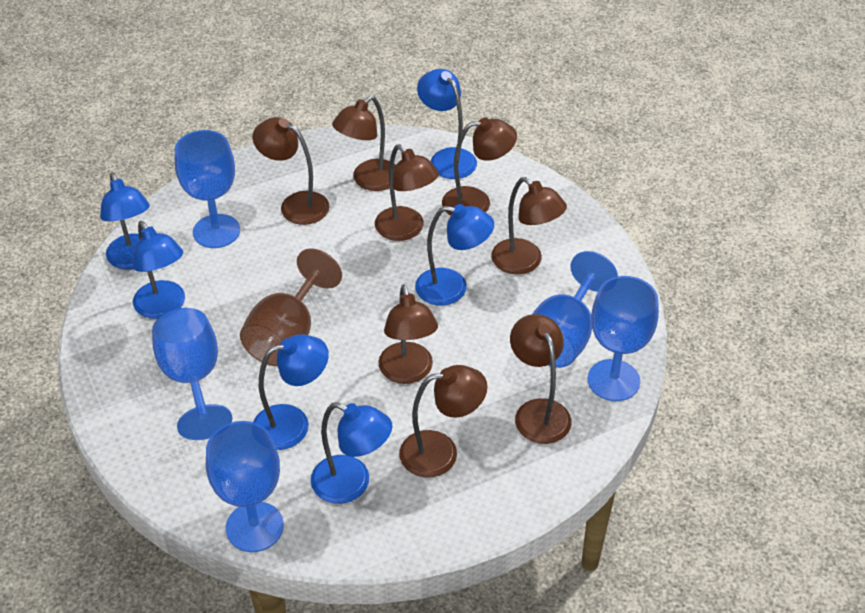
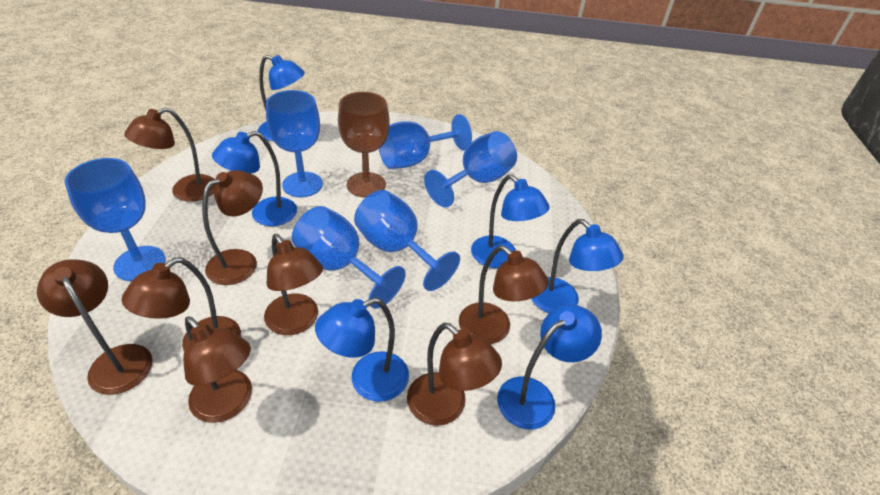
blue goblet: [152,308,232,440] [175,130,240,248] [206,421,284,552] [533,251,618,368] [588,276,659,401] = 5 -> [64,158,166,281] [266,90,323,197] [292,206,406,309] [354,190,460,291] [379,114,472,169] [424,131,517,208] = 6

